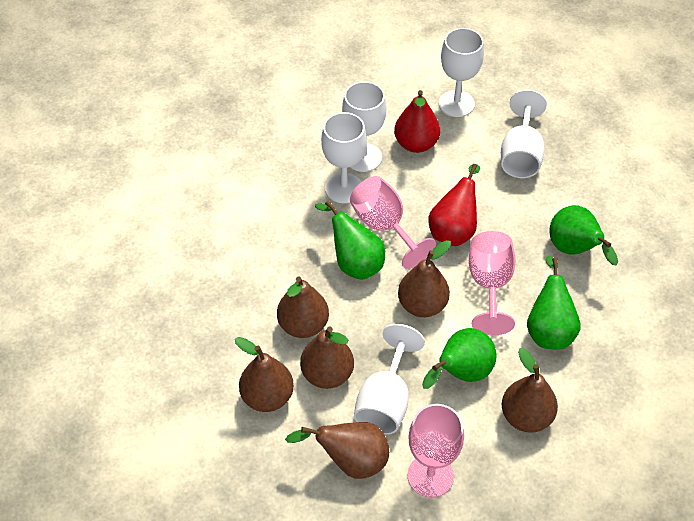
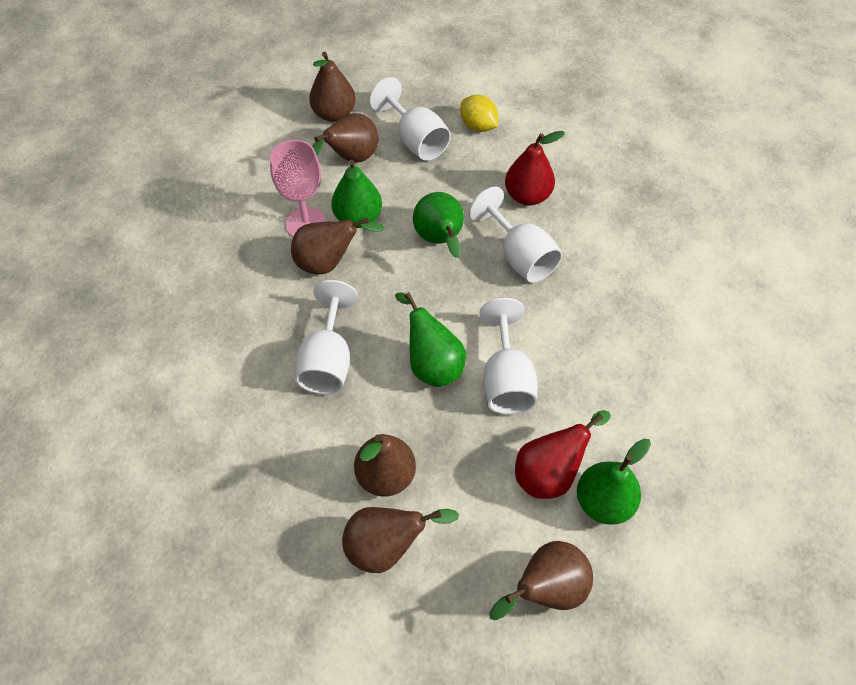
pink goblet: [350,176,436,269] [407,404,464,498] [469,231,516,336] = 3 -> [270,140,326,237] = 1
white goblet: [321,112,367,203] [342,81,386,172] [354,324,425,434] [439,28,484,117] [501,89,547,178] = 5 -> [295,280,358,395] [369,77,451,161] [469,187,562,283] [480,298,538,415] = 4
yellow lemon: none = 0 -> [461,95,498,132] = 1

